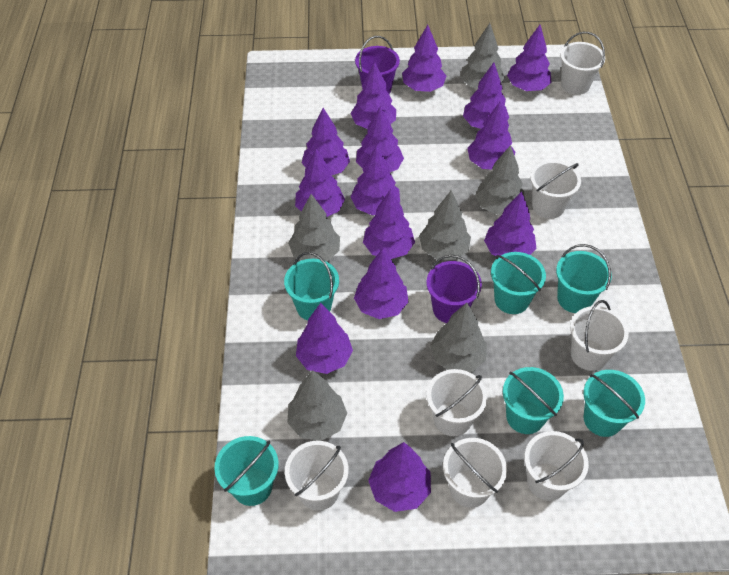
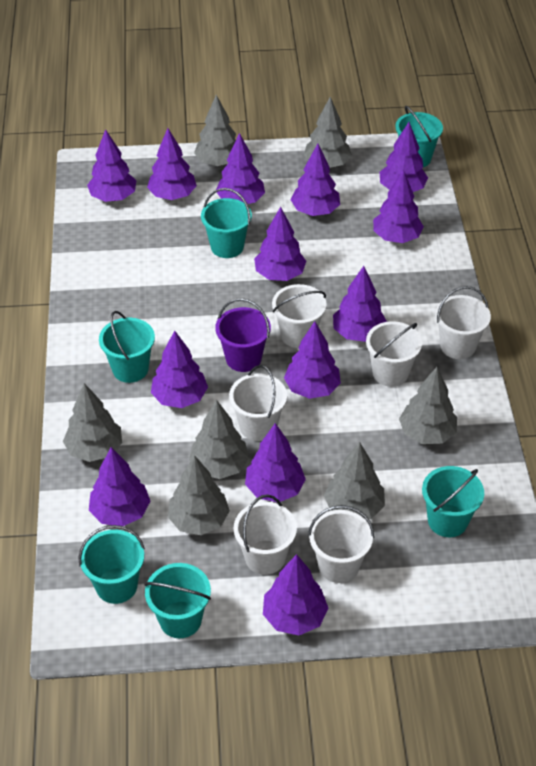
grey tree: [287,370,347,441] [288,194,340,262] [419,190,471,260] [430,303,487,372] [461,23,505,89] [475,145,525,215] = 6 -> [63,383,122,462] [168,455,230,535] [189,400,249,479] [194,95,236,166] [304,97,352,168] [324,442,385,519] [399,367,457,444] = 7
purple bucket: [355,36,400,94] [426,255,482,323] = 2 -> [215,298,271,372] = 1
purple tree: [295,148,345,217] [296,303,353,374] [302,108,350,175] [350,145,400,215] [351,62,396,129] [354,248,408,319] [356,106,404,173] [363,189,415,259] [368,442,431,512] [402,25,446,92] [463,62,509,129] [467,102,515,170] [484,191,537,256] [507,25,551,91] = 14 -> [87,129,137,202] [89,447,150,526] [147,128,197,200] [151,331,208,408] [216,133,265,204] [245,423,306,502] [254,207,306,281] [263,554,328,635] [284,321,341,399] [291,144,340,216] [333,266,387,342] [373,169,424,243] [379,122,428,192] = 13
white bucket: [285,441,349,511] [427,369,487,436] [443,438,507,508] [524,431,589,501] [530,160,581,219] [560,32,605,95] [570,300,629,371] = 7 -> [229,365,287,441] [234,494,297,575] [272,284,327,348] [308,505,374,583] [366,321,422,387] [436,286,491,359] = 6

